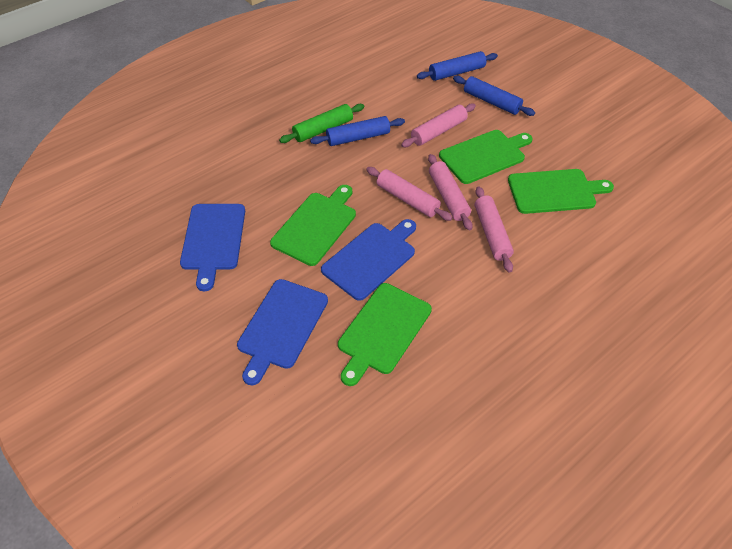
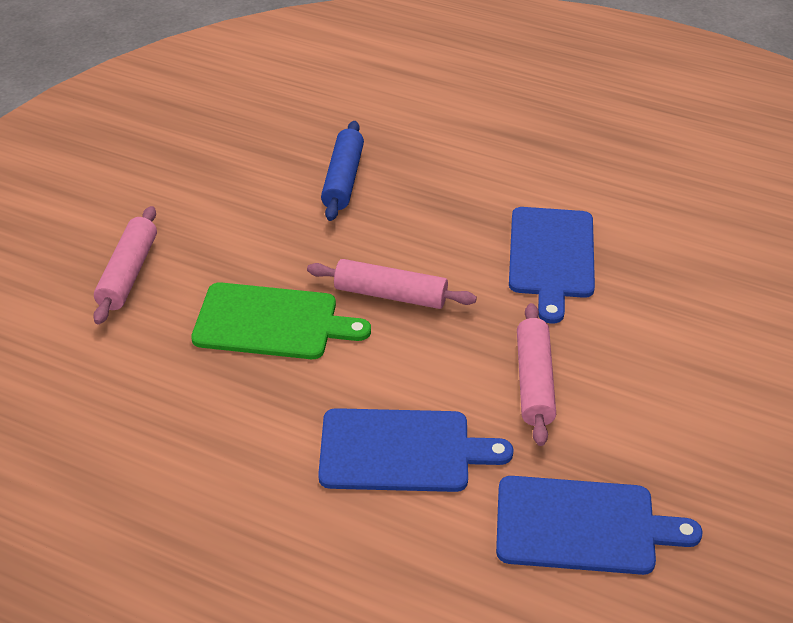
blue rolling pin: [310,116,405,146] [417,51,498,81] [453,76,535,116] = 3 -> [321,121,364,221] = 1
green cutting board: [270,185,356,266] [338,283,432,386] [439,130,533,184] [508,169,614,214] = 4 -> [191,282,371,359] = 1
green rolling pin: [279,104,364,143] = 1 -> none = 0
pink rolling pin: [366,167,452,221] [401,103,476,147] [428,154,473,230] [474,186,514,273] = 4 -> [93,206,157,325] [307,259,477,309] [517,303,556,446] = 3

